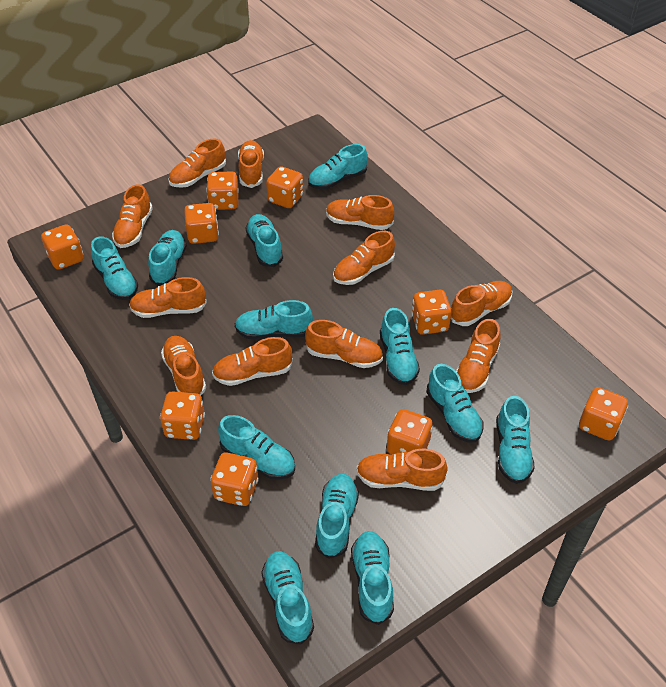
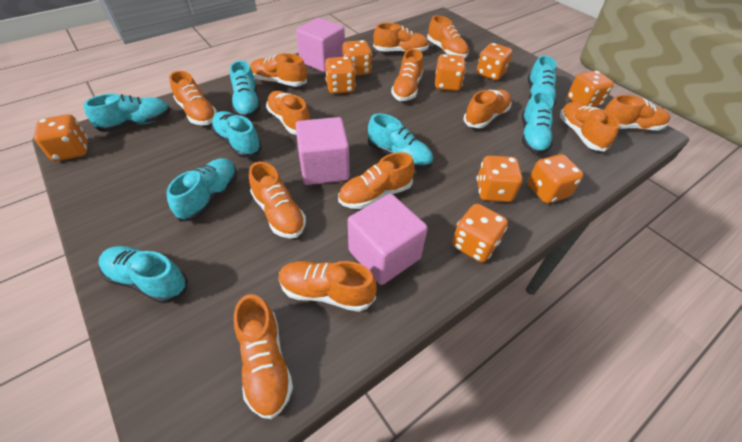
orange shoe: [112,184,153,248] [129,277,207,318] [161,336,206,396] [168,138,226,188] [212,337,293,386] [238,140,264,188] [305,320,383,368] [326,195,394,230] [333,231,395,285] [356,449,448,491] [451,281,513,326] [456,319,501,393] = 12 -> [169,71,217,125] [234,294,293,419] [249,162,306,238] [250,53,307,87] [266,91,310,135] [279,261,377,312] [338,152,415,209] [373,23,429,53] [391,49,423,101] [427,15,469,58] [464,90,512,128] [560,102,620,152] [604,95,671,130] = 13
pink cube: none = 0 -> [296,18,345,72] [296,117,350,185] [348,194,428,285] = 3
turquoise shoe: [91,236,138,300] [148,230,187,286] [218,415,295,480] [235,300,313,339] [245,214,283,267] [261,551,314,645] [308,144,368,189] [315,474,359,559] [351,531,394,625] [380,308,420,385] [426,364,483,443] [496,396,535,484] = 12 -> [83,94,171,132] [98,246,188,304] [166,158,237,222] [211,111,262,158] [230,60,261,118] [368,114,433,169] [522,91,554,154] [528,55,557,106] = 8

